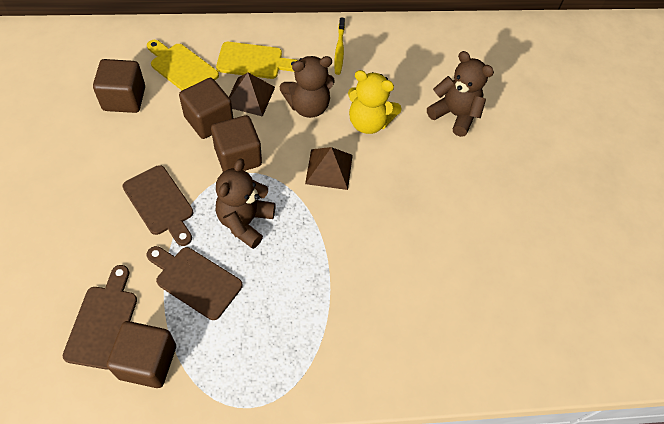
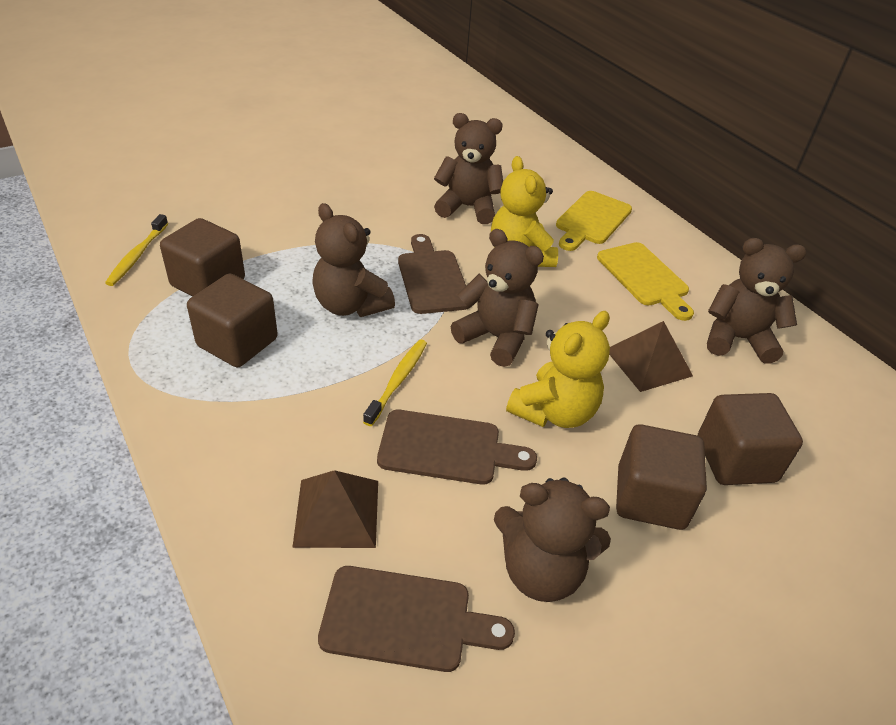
brown teddy bear: [216,158,276,249] [280,56,335,118] [427,51,494,137] = 3 -> [312,203,395,317] [434,113,503,224] [450,229,544,367] [494,477,611,602] [707,238,807,364] = 5
yellow teddy bear: [348,70,402,134] = 1 -> [491,156,558,267] [506,311,610,428] = 2
yellow toothbrush: [334,17,345,75] = 1 -> [105,214,168,286] [363,340,427,426] = 2

